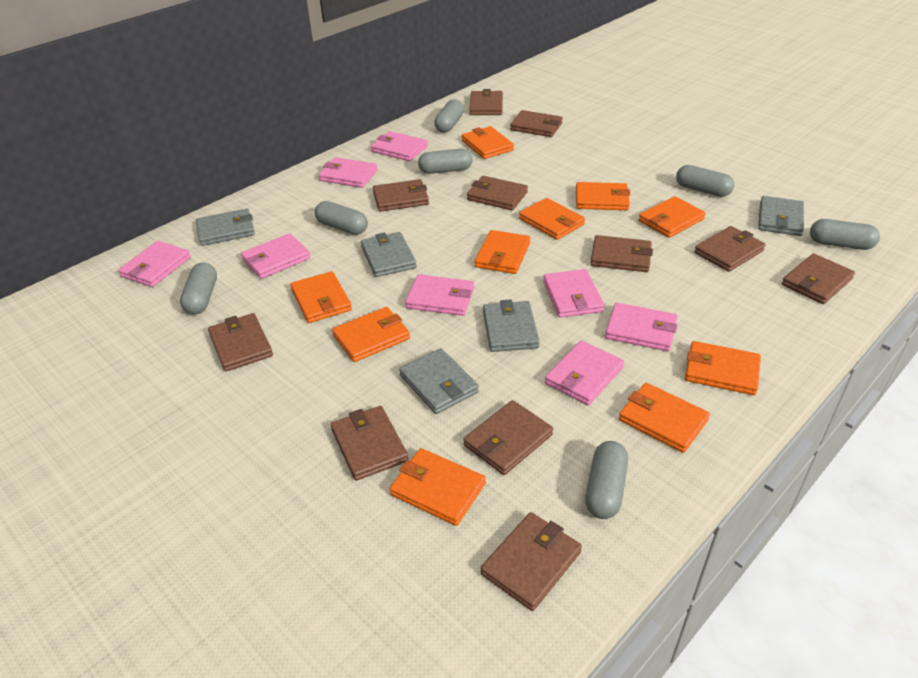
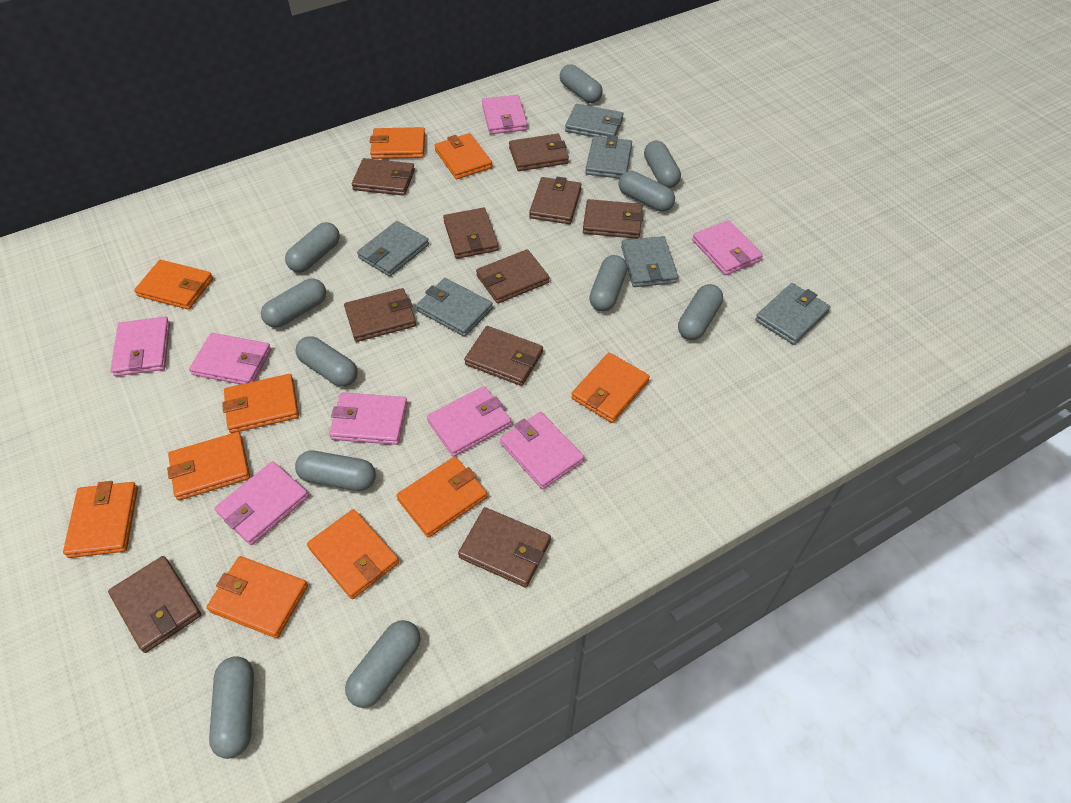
brown wallet: [208,313,273,372] [331,406,409,481] [373,179,429,212] [463,400,553,475] [467,176,528,210] [470,89,503,115] [480,512,582,611] [510,110,563,137] [590,235,653,272] [694,226,766,272] [782,253,855,304] = 11 -> [108,556,201,653] [344,288,416,342] [352,158,415,196] [443,208,499,259] [458,507,551,587] [464,326,543,386] [476,249,550,304] [509,134,569,171] [529,177,581,224] [583,199,644,239] = 10
grey capsule: [180,263,217,314] [315,201,368,235] [418,149,472,174] [434,99,464,133] [585,441,628,519] [676,165,734,197] [810,219,880,250] = 7 -> [209,656,254,759] [261,278,326,328] [285,222,340,273] [295,450,376,491] [296,336,358,387] [345,620,420,708] [560,64,603,103] [589,255,627,311] [618,171,675,212] [644,141,681,188] [678,284,723,340] = 11
grey wallet: [196,209,255,246] [361,232,417,277] [399,348,479,414] [483,299,540,352] [758,196,804,236] = 5 -> [357,221,429,276] [416,278,493,337] [565,104,624,137] [585,135,632,179] [621,236,678,287] [755,283,831,345] = 6

